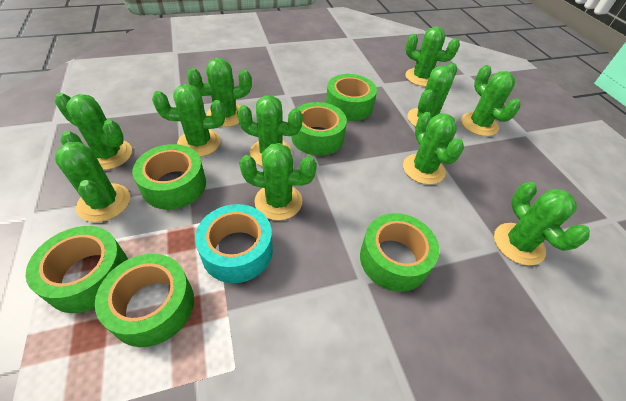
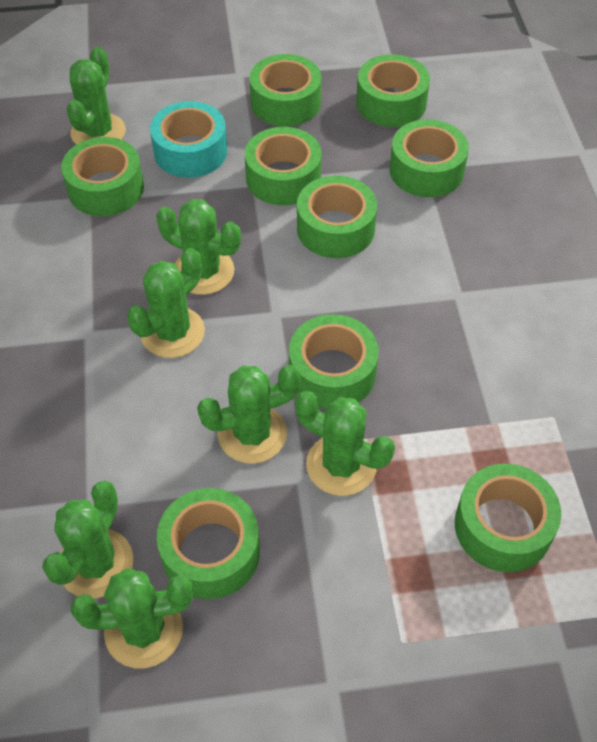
green cactus: [55,93,132,170] [55,131,130,222] [152,84,225,157] [187,58,252,127] [237,95,303,167] [239,143,317,220] [403,112,464,185] [405,26,460,87] [407,63,457,127] [461,65,521,136] [494,182,590,266] = 11 -> [42,481,133,598] [67,47,126,145] [71,568,193,668] [127,248,205,358] [156,199,241,295] [197,365,301,464] [295,391,395,496] = 7
green tape: [26,226,128,313] [95,254,194,347] [133,144,206,210] [291,102,347,156] [326,74,377,121] [360,213,439,292] = 6 -> [61,137,144,216] [157,488,260,599] [245,127,322,205] [250,54,322,127] [289,314,379,409] [297,175,377,258] [356,54,430,127] [389,119,469,197] [455,464,561,572] = 9

